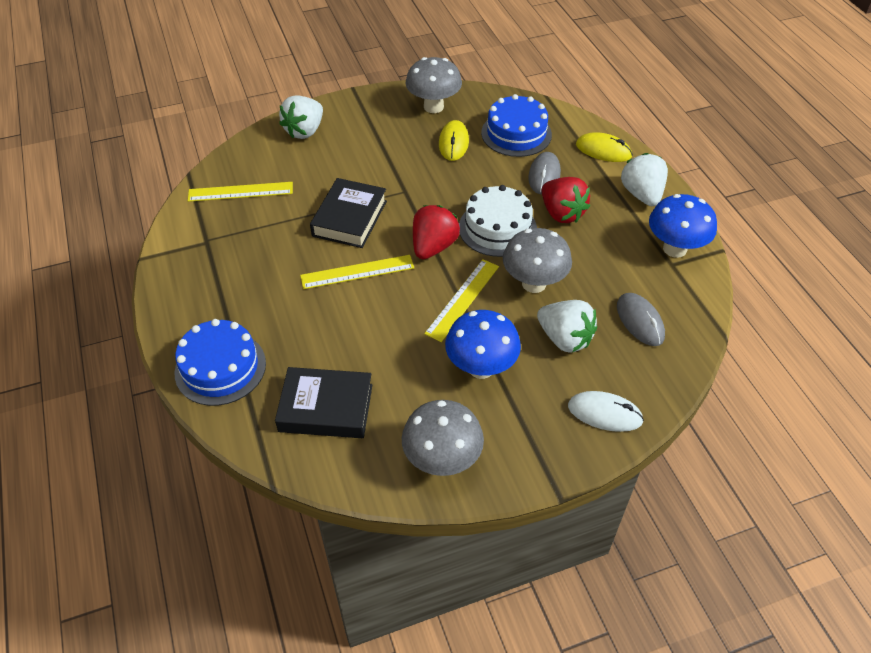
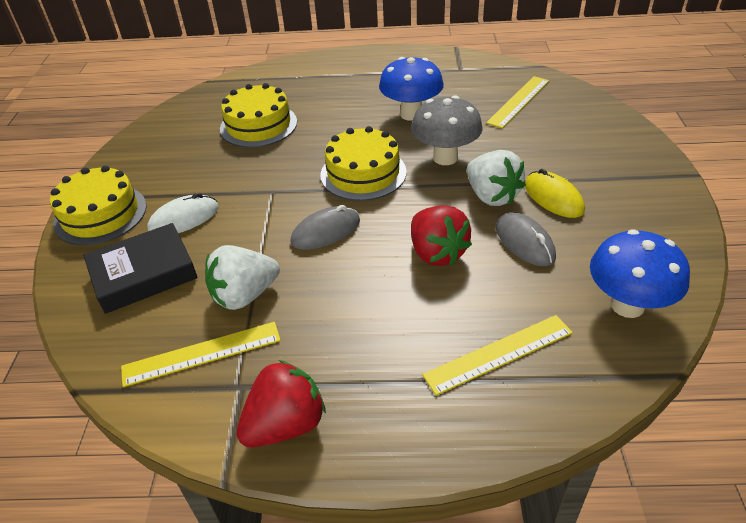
black book: [275,367,373,438] [310,178,387,248] = 2 -> [83,223,198,314] = 1
blue cake: [175,319,266,406] [481,94,552,157] = 2 -> none = 0
grey mushroom: [402,400,484,476] [405,57,462,113] [503,228,572,293] = 3 -> [411,95,483,165] = 1
white cake: [459,185,537,257] = 1 -> none = 0
white strawberry: [279,95,323,139] [537,300,597,352] [621,153,668,206] = 3 -> [205,245,280,310] [467,150,526,206] = 2
yellow cake: none = 0 -> [50,165,147,245] [220,83,297,147] [320,126,407,201] = 3
yellow mouse: [439,120,469,161] [576,132,633,162] = 2 -> [525,169,585,218] = 1

